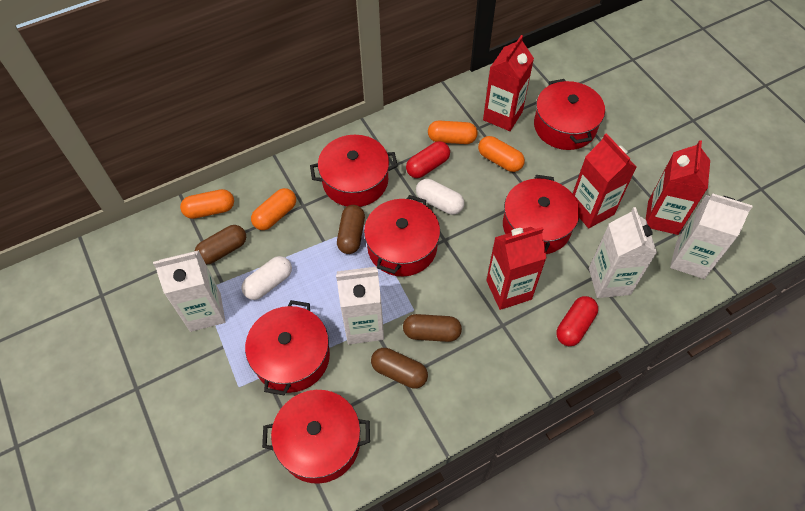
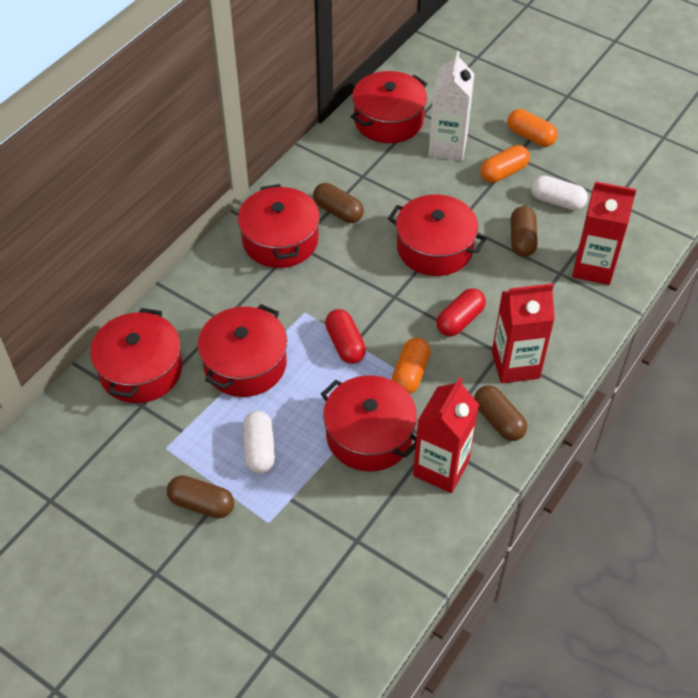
orange capsule: [180,189,234,219] [251,188,296,230] [428,121,478,144] [478,136,525,172] = 4 -> [392,338,431,394] [480,145,530,183] [507,109,558,147] = 3
red carton: [483,35,534,131] [486,227,547,310] [573,133,636,228] [646,140,710,235] = 4 -> [413,377,479,493] [492,283,555,383] [572,181,636,285] = 3
white carton: [153,250,225,332] [336,267,384,344] [589,207,657,298] [670,193,753,279] = 4 -> [428,51,475,161] = 1

